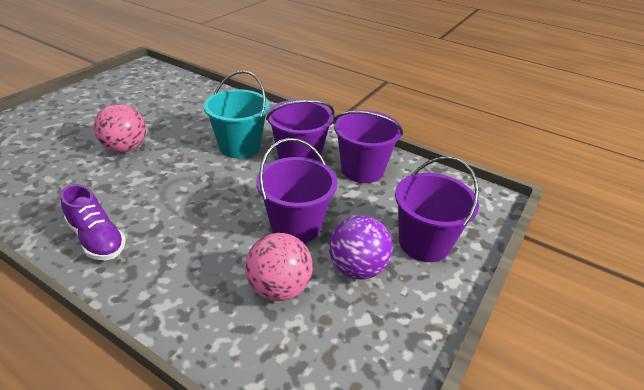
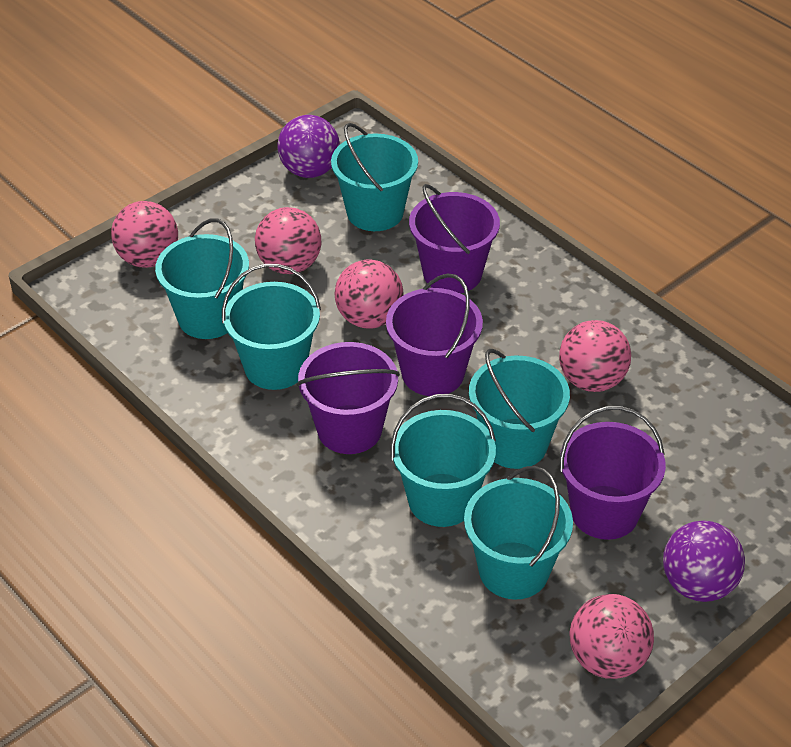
pink ball: [94,104,146,152] [245,233,313,301] = 2 -> [111,201,178,268] [255,207,321,274] [335,259,404,328] [559,320,631,392] [570,594,654,679] = 5
purple ball: [329,215,393,279] = 1 -> [277,115,340,178] [663,521,745,602] = 2
purple shoe: [60,184,126,260] = 1 -> none = 0
turquoise bucket: [204,70,269,158] = 1 -> [155,218,249,339] [222,264,321,390] [331,123,418,231] [391,394,496,527] [464,466,573,599] [469,349,570,469] = 6

